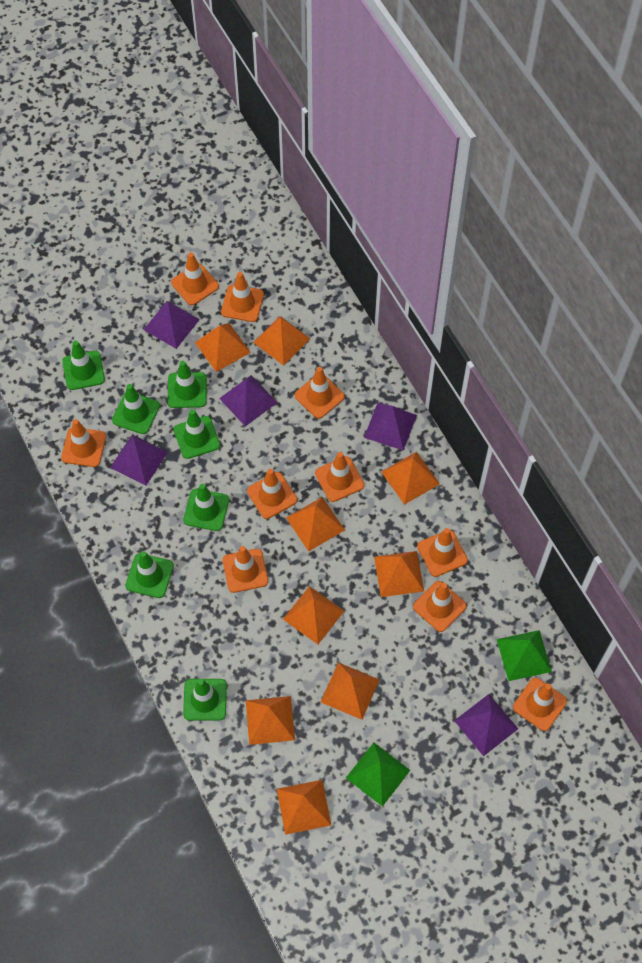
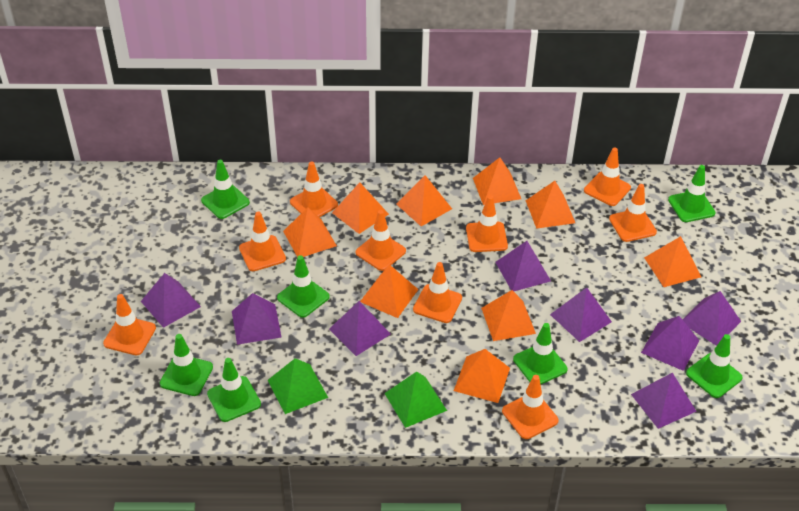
orange traffic cone: [61,419,106,467] [171,252,219,305] [221,272,264,322] [223,546,268,593] [247,469,297,519] [295,367,345,419] [315,452,364,502] [413,581,467,632] [417,528,468,577] [513,678,567,731] = 10 -> [103,294,156,355] [239,212,286,271] [290,162,338,217] [356,210,406,271] [413,262,462,323] [466,195,508,252] [502,375,559,439] [584,148,631,206] [609,184,657,242] = 9
purple pyramid: [110,434,168,486] [144,301,200,349] [219,375,277,427] [364,403,417,451] [454,694,518,756] = 5 -> [141,273,201,328] [232,293,281,345] [329,301,391,356] [495,241,551,291] [550,287,612,342] [631,373,697,429] [641,316,700,371] [682,291,741,346] = 8

